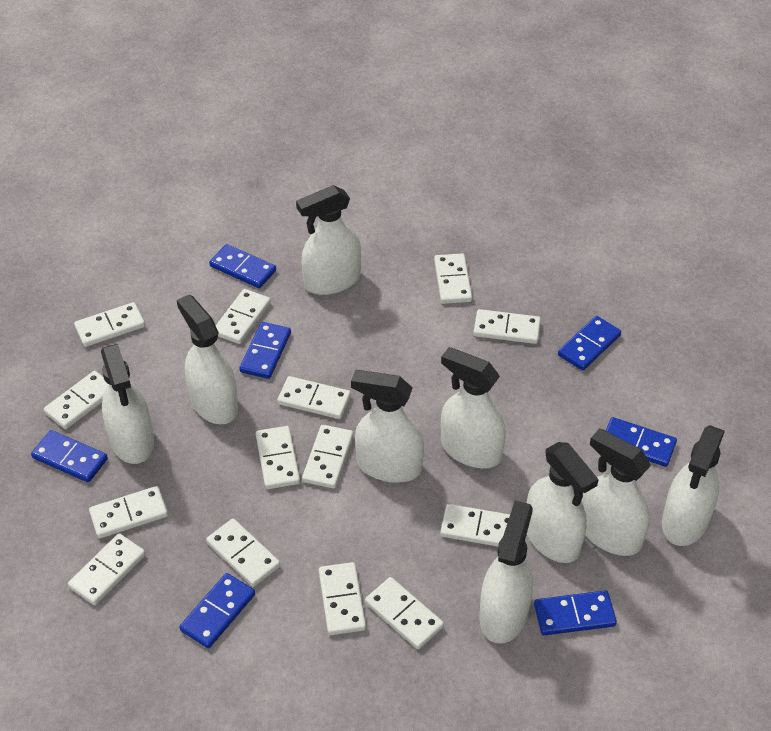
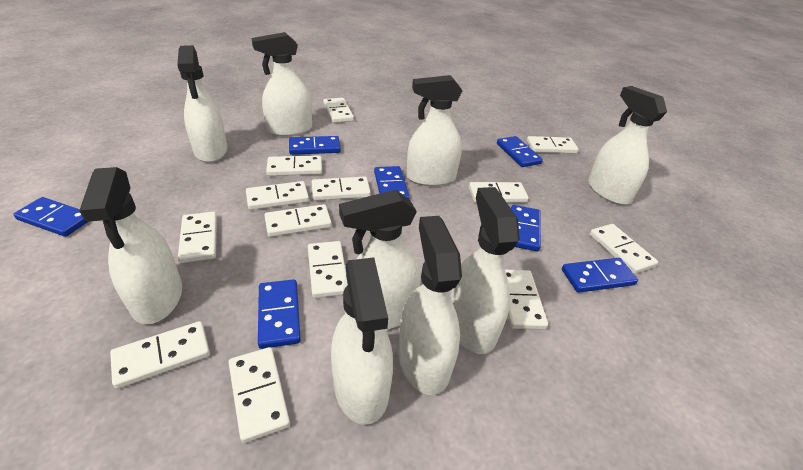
white domino: [44,371,108,429] [68,533,145,605] [74,302,145,347] [89,486,168,538] [206,519,280,587] [216,289,271,344] [256,426,300,489] [277,376,351,419] [302,425,353,489] [319,562,366,635] [365,577,444,649] [434,254,472,304] [440,504,510,547] [473,309,541,344] = 14 -> [110,321,210,389] [178,212,217,263] [228,347,290,443] [246,181,309,210] [264,204,332,237] [266,155,322,176] [308,241,346,298] [312,177,371,201] [323,98,354,123] [469,182,529,203] [505,270,548,330] [527,136,578,154] [590,224,658,274] = 13

